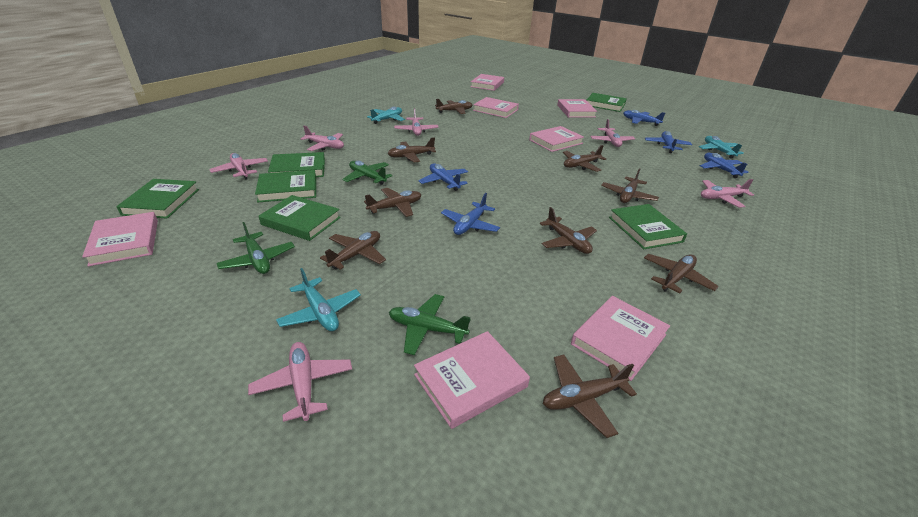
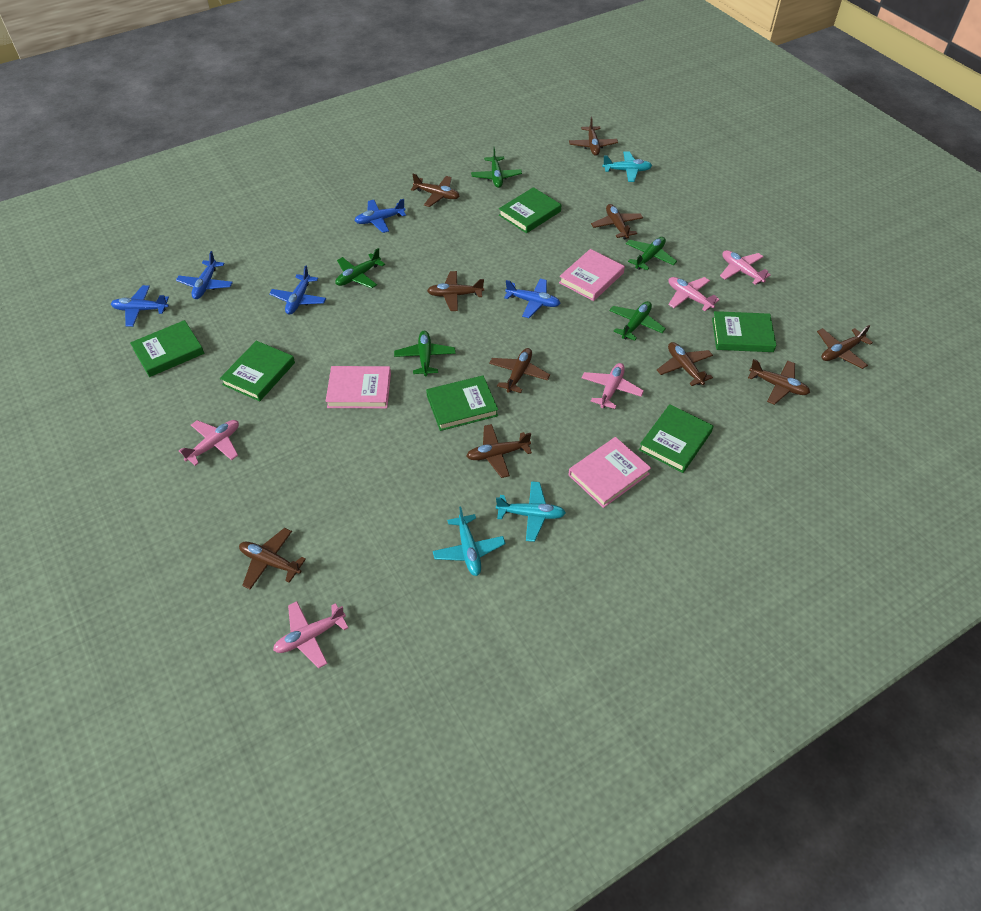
brown plane: [320,231,386,270] [364,188,421,217] [387,137,436,163] [435,99,472,114] [540,207,597,254] [543,355,637,438] [563,145,606,172] [601,168,659,203] [644,254,719,293] = 9 -> [239,528,306,589] [411,174,460,207] [427,271,484,311] [467,424,532,478] [489,348,550,393] [569,117,618,156] [591,204,643,239] [657,342,713,386] [748,359,810,405] [817,325,873,369] = 10
green plane: [216,222,295,274] [342,161,392,185] [389,294,471,355] = 3 -> [335,248,385,288] [394,331,456,376] [471,147,522,188] [609,301,666,341] [626,237,677,270] = 5
pink book: [82,212,158,266] [414,331,530,429] [471,74,504,91] [473,97,519,118] [529,126,584,152] [557,99,597,118] [571,296,670,381] = 7 -> [325,366,391,409] [559,249,625,301] [568,437,651,508] = 3
pink plane: [209,153,268,180] [248,342,352,422] [300,125,344,151] [394,108,439,136] [590,119,635,147] [701,179,754,208] = 6 -> [179,420,239,466] [273,601,348,668] [581,363,644,409] [668,277,720,311] [720,250,771,285] = 5

